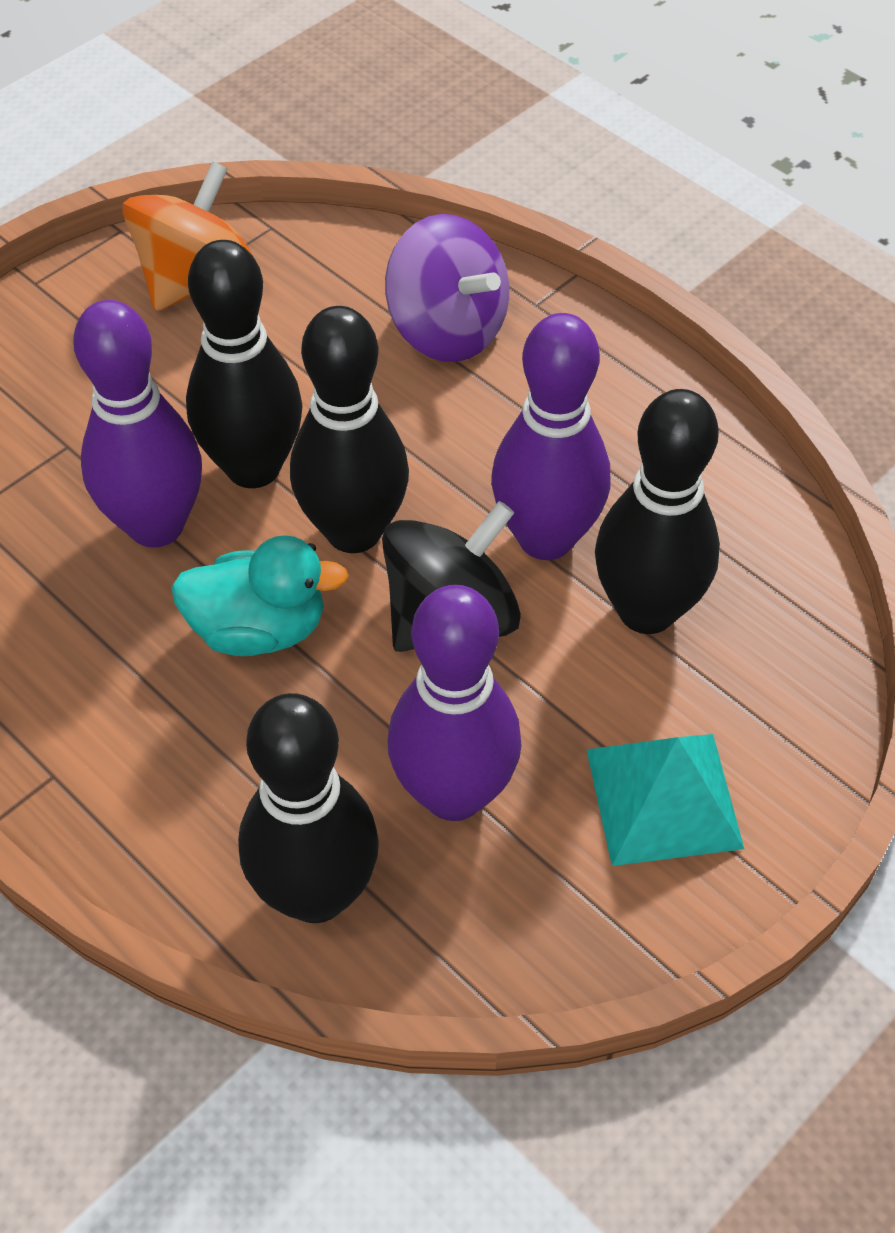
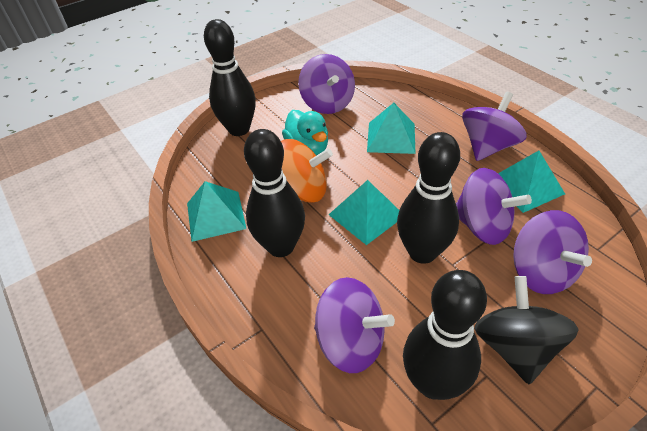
purple bowling pin: [73,300,202,548] [387,585,522,821] [491,313,610,560] = 3 -> none = 0
purple spinning top: [385,214,509,362] = 1 -> [298,54,355,114] [314,277,395,373] [456,168,532,245] [462,92,527,161] [513,210,592,294] = 5
turquoise pyramid: [586,734,744,866] = 1 -> [187,181,246,242] [328,180,399,245] [367,103,416,154] [498,151,565,213] = 4

